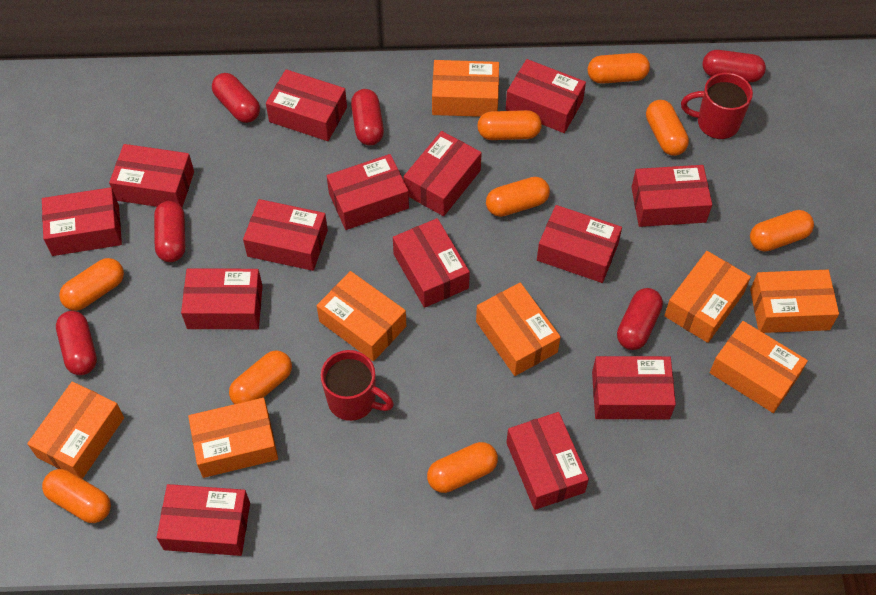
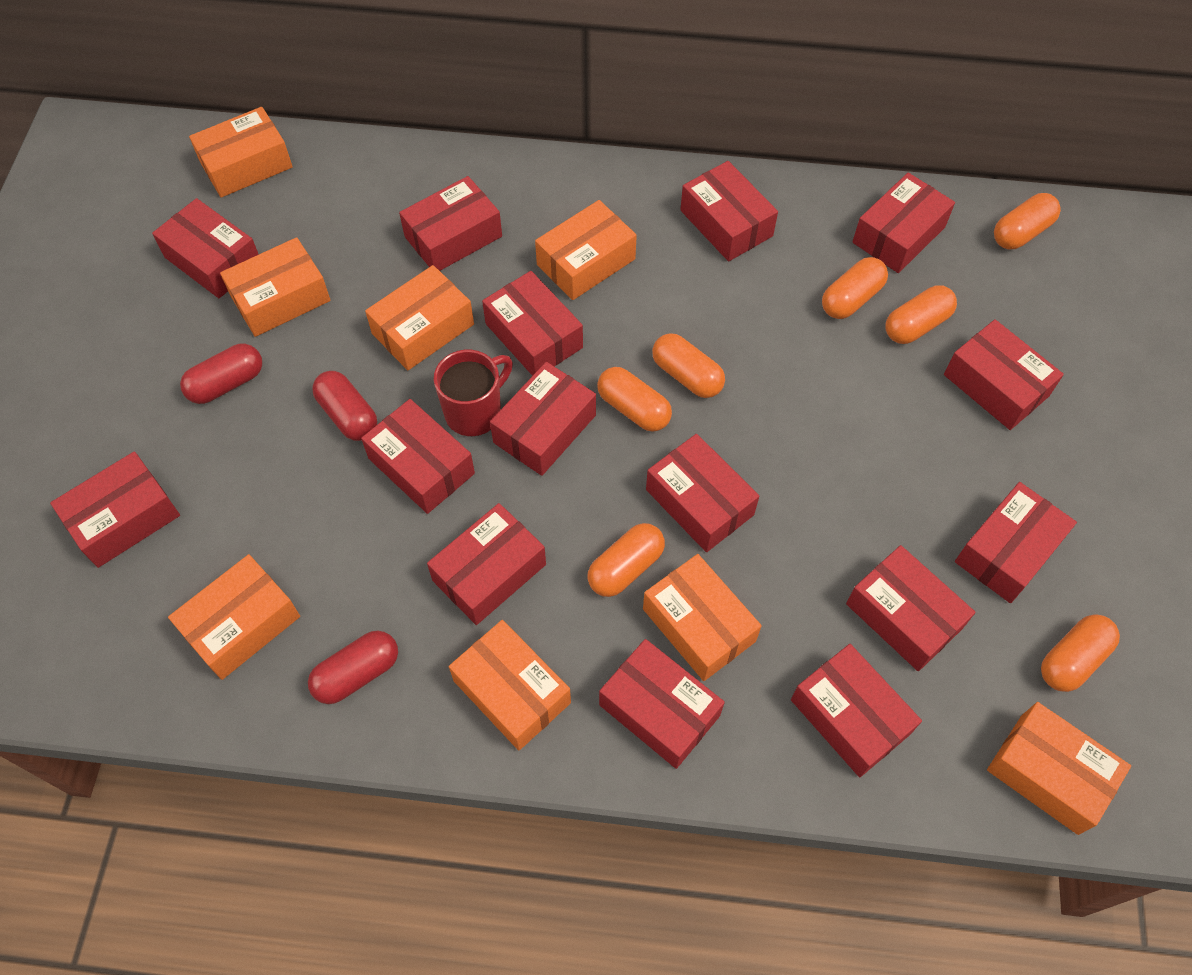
orange capsule: [42,469,111,523] [59,258,124,311] [229,350,292,404] [427,442,498,493] [477,110,542,140] [486,177,550,217] [588,53,650,84] [646,100,689,156] [750,210,814,252] = 9 -> [588,523,665,597] [597,367,672,432] [652,333,725,398] [822,257,888,319] [885,285,957,344] [994,193,1061,249] [1041,615,1120,692] = 7
red box: [42,187,122,256] [109,144,194,207] [157,484,250,556] [181,268,263,329] [243,199,328,271] [266,69,347,141] [327,154,409,230] [393,218,470,308] [403,131,482,216] [506,59,586,133] [506,412,589,510] [537,205,622,283] [592,356,676,419] [631,165,712,227] = 14 -> [50,451,180,568] [152,198,259,298] [361,399,475,514] [399,176,502,271] [427,503,546,625] [482,271,583,376] [490,362,596,476] [599,639,725,769] [646,434,759,552] [680,161,778,261] [791,644,922,777] [846,545,975,671] [852,172,955,273] [944,319,1064,430] [955,482,1077,603] = 15
red capsule: [56,311,97,375] [154,201,185,262] [212,73,260,123] [351,89,384,145] [617,288,663,350] [703,50,766,82] = 6 -> [180,344,262,404] [308,631,398,704] [312,371,377,441] = 3
red mug: [321,350,394,421] [681,73,753,139] = 2 -> [434,350,513,436] = 1

